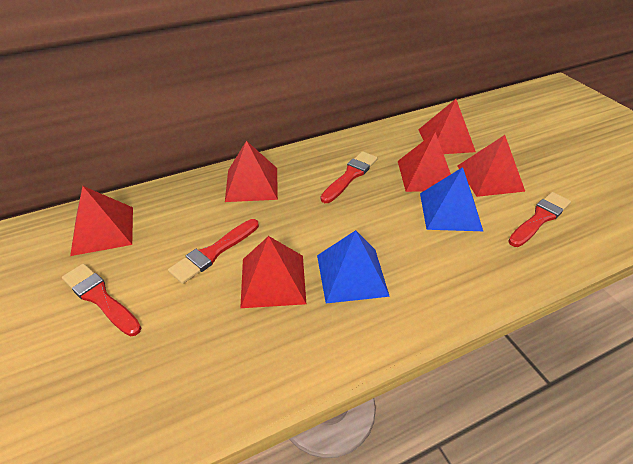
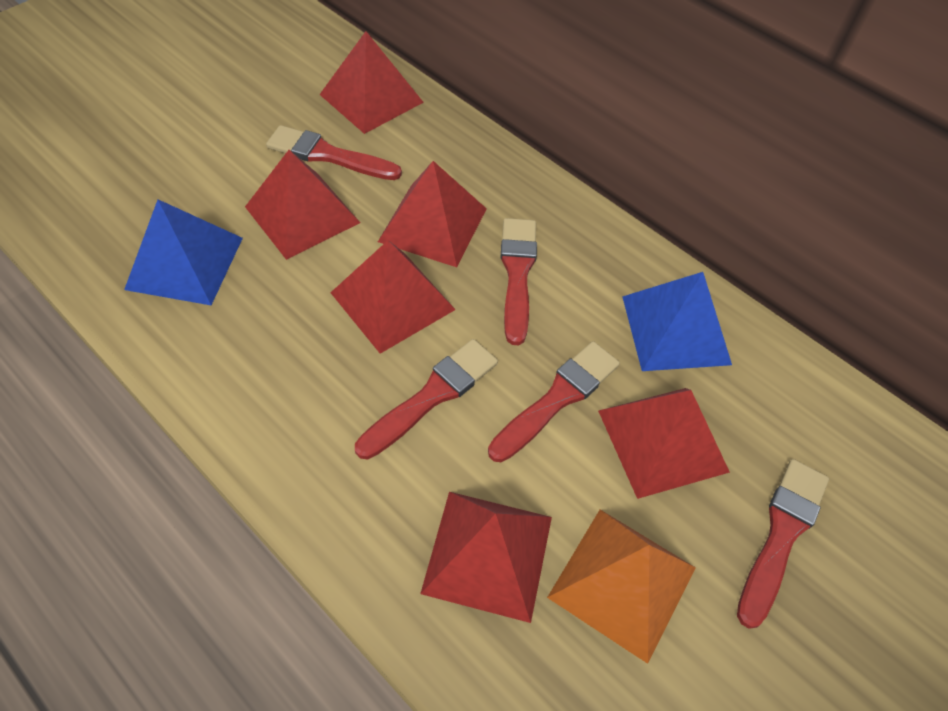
orange pyramid: none = 0 -> [547,510,696,664] = 1
red brush: [62,264,141,336] [168,219,259,284] [321,151,378,203] [508,192,571,247] = 4 -> [266,125,402,180] [355,339,498,459] [488,341,620,462] [501,218,537,345] [737,459,829,629] = 5

